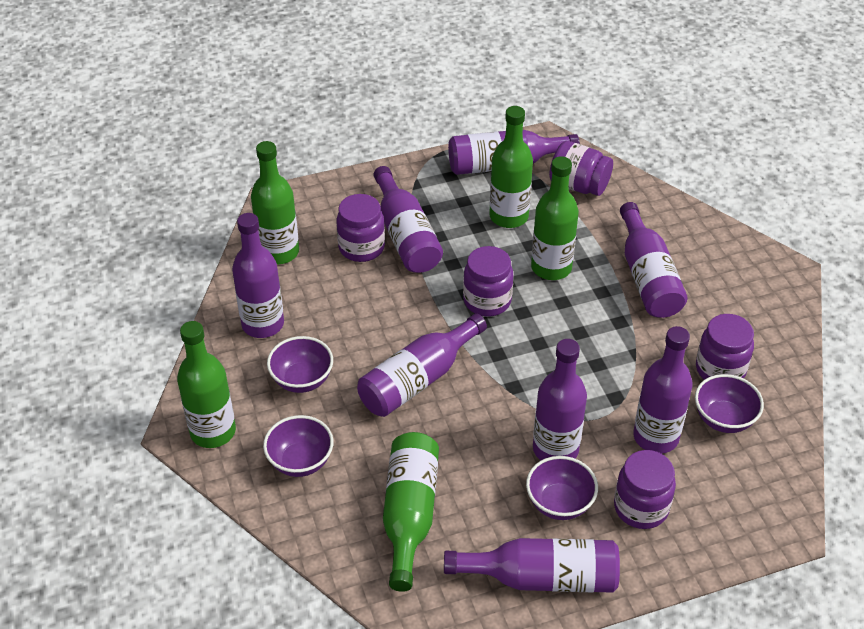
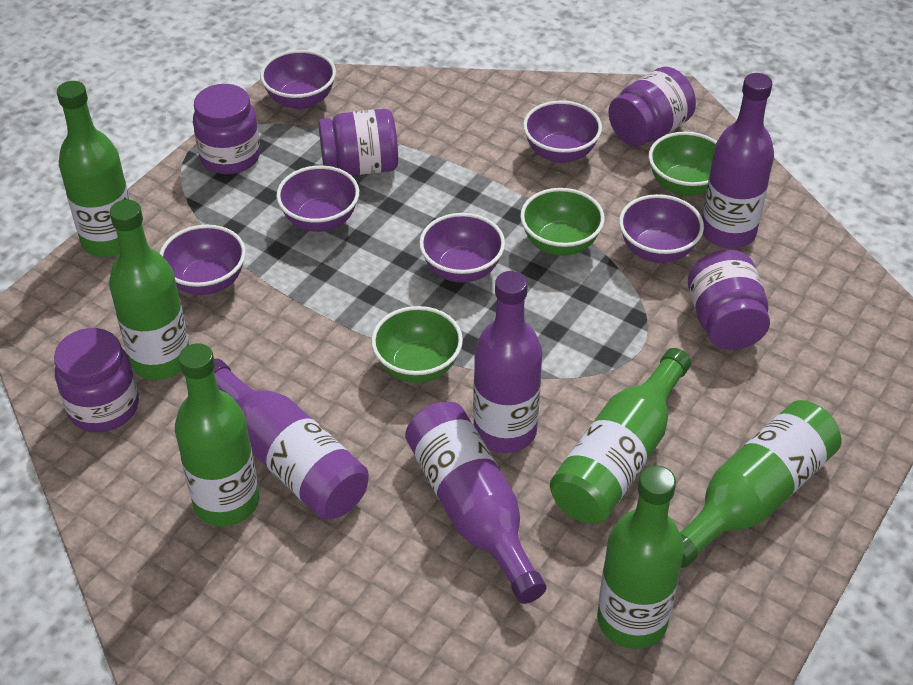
green bottle: [177,321,236,448] [251,141,299,264] [383,432,439,592] [489,106,533,228] [531,156,579,280] = 5 -> [57,81,130,257] [109,200,189,380] [175,343,259,527] [550,348,691,523] [597,465,684,649] [680,400,841,568] = 6
green bowl: none = 0 -> [371,306,463,383] [520,188,605,256] [648,132,717,196] = 3
purple bottle: [232,213,284,338] [357,313,487,417] [373,166,443,273] [444,538,620,593] [448,130,580,175] [533,339,587,461] [620,202,688,318] [633,326,693,454] = 8 -> [214,359,369,520] [405,402,546,604] [473,271,542,453] [702,73,774,249] = 4
purple bowl: [263,415,333,477] [267,336,333,393] [526,456,598,520] [695,374,764,433] = 4 -> [160,225,246,295] [260,50,336,110] [276,165,359,232] [419,213,505,283] [523,101,602,163] [619,194,704,263] = 6

